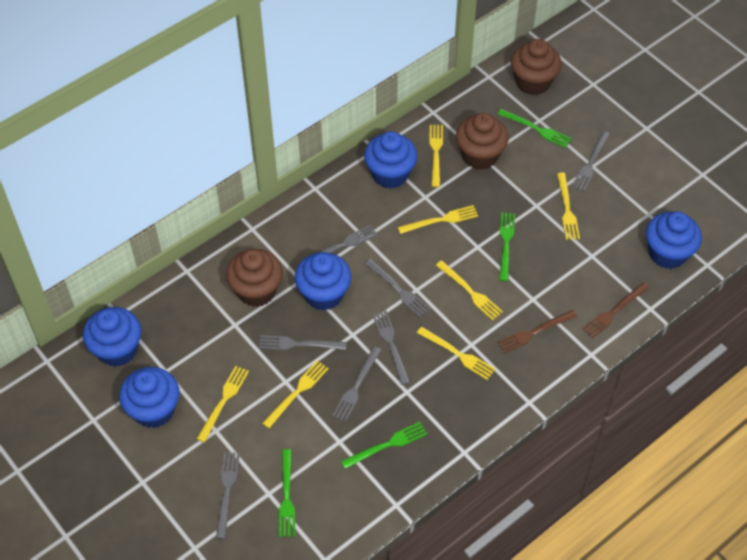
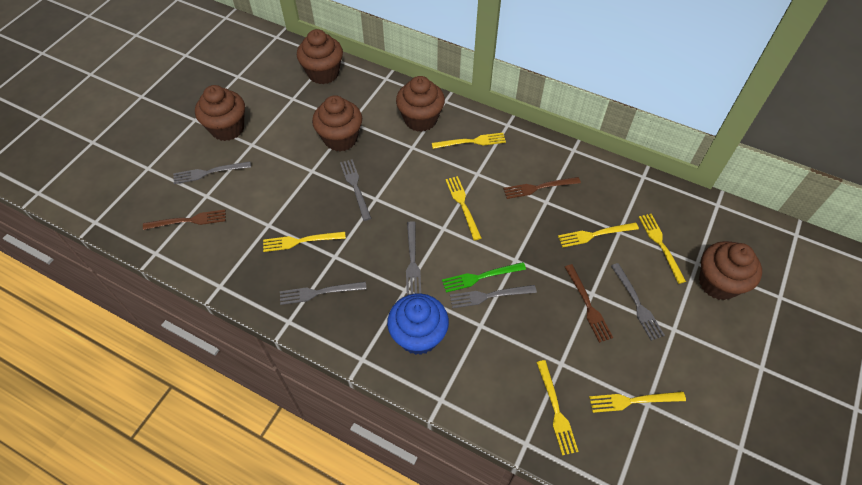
blue cupcake: [83,307,141,367] [119,367,179,428] [295,252,351,310] [364,131,418,189] [646,211,702,269] = 5 -> [387,293,449,355] = 1
brown cupcake: [226,249,283,307] [456,113,509,170] [511,39,562,95] = 3 -> [195,85,245,141] [297,29,343,84] [312,95,362,152] [396,76,445,132] [699,241,762,300] = 5
brown fork: [497,310,577,354] [582,283,649,339] = 2 -> [143,210,226,230] [503,177,581,199] [565,264,613,343] = 3
green fork: [279,449,295,537] [341,422,427,469] [498,109,572,148] [499,212,515,281] = 4 -> [442,262,526,293] = 1
grey fork: [216,452,240,539] [259,335,347,350] [300,225,378,262] [332,346,381,422] [364,259,431,318] [372,310,410,385] [572,131,610,192] = 7 -> [173,161,251,184] [280,282,367,305] [340,159,371,221] [406,221,421,295] [450,285,537,308] [611,263,665,341] = 6

